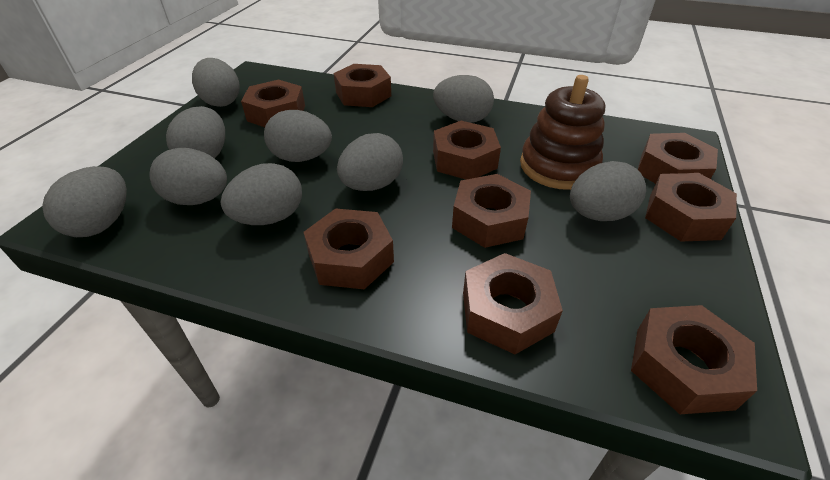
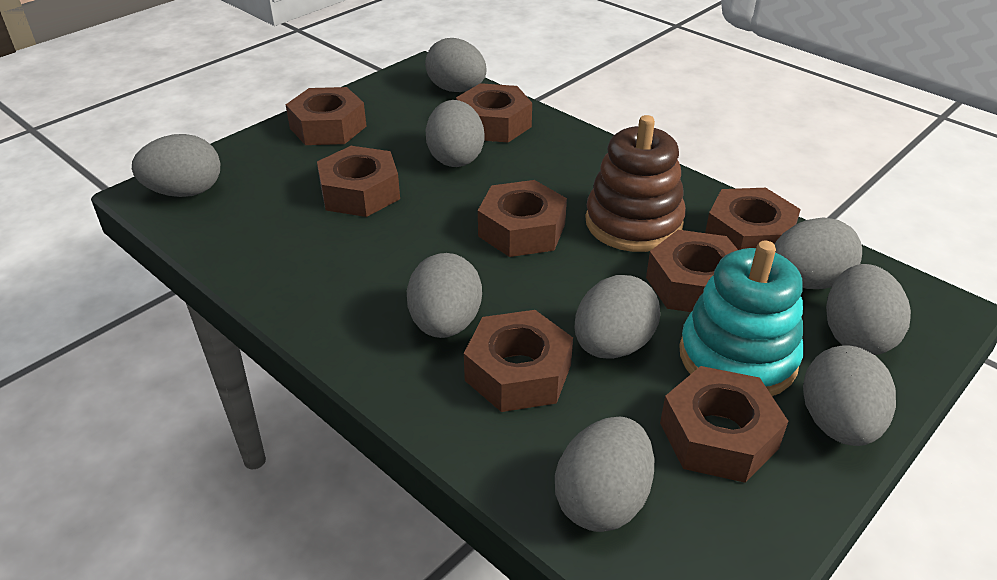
brown nut: [241,80,305,127] [303,208,394,289] [334,64,391,107] [433,121,501,179] [452,174,531,248] [463,253,563,354] [631,305,757,414] [638,133,718,184] [645,173,737,242] = 9 -> [285,87,366,145] [317,146,400,217] [456,83,532,142] [464,310,573,412] [478,180,567,257] [646,230,738,312] [660,366,788,483] [705,188,801,250] = 8
turquoise stacking toy: none = 0 -> [679,241,804,396] = 1

